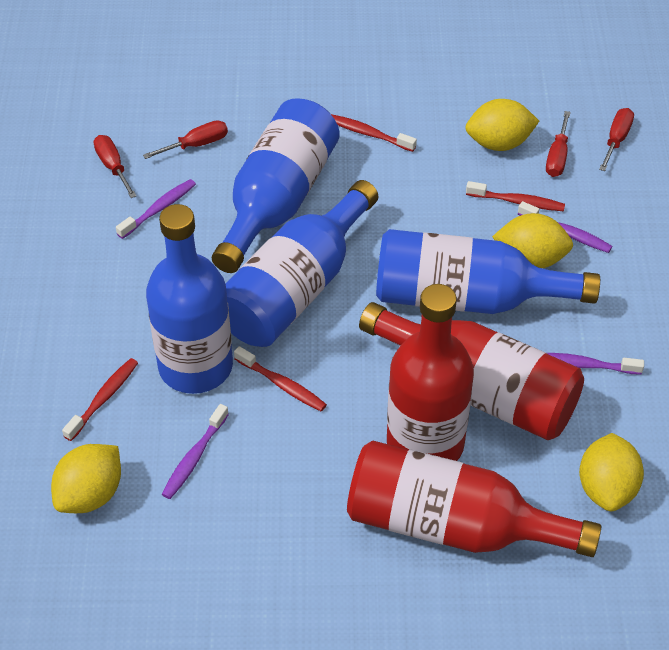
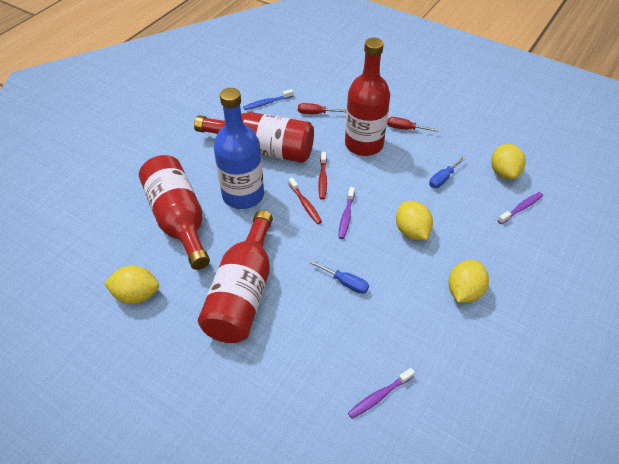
blue bottle: [146,204,233,394] [212,98,340,273] [226,180,378,347] [376,229,600,314] = 4 -> [214,88,264,209] = 1
blue screwdriver: none = 0 -> [310,260,369,294] [429,156,466,188] = 2
blue toothbrush: none = 0 -> [243,89,294,110] = 1
purple toothbrush: [116,179,196,239] [162,404,229,499] [518,201,613,253] [548,353,644,375] = 4 -> [338,187,355,239] [348,368,415,419] [498,192,543,224] = 3
red bottle: [347,441,601,557] [359,302,584,440] [387,284,474,461] = 3 -> [139,155,210,270] [194,112,314,163] [198,210,273,343] [345,38,390,156] = 4
red screwdriver: [94,135,136,198] [143,120,228,159] [546,111,571,177] [599,108,634,171] = 4 -> [298,103,347,114] [387,117,439,132] = 2
red toothbrush: [62,358,138,441] [234,346,327,411] [331,114,417,152] [466,181,565,211] = 4 -> [288,177,322,224] [318,152,327,200] = 2

